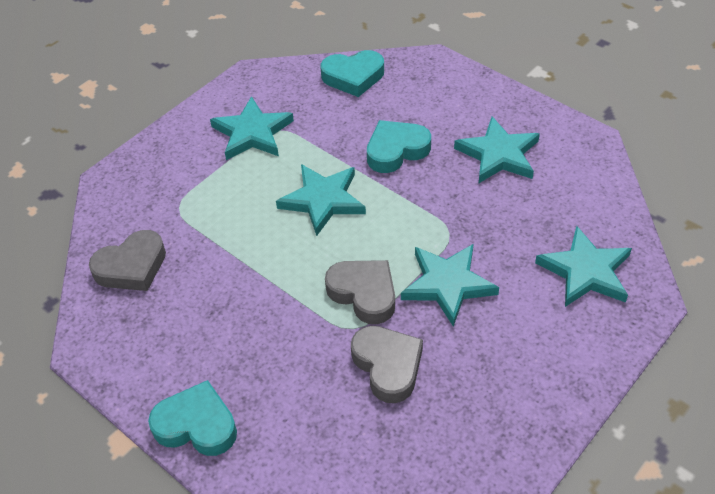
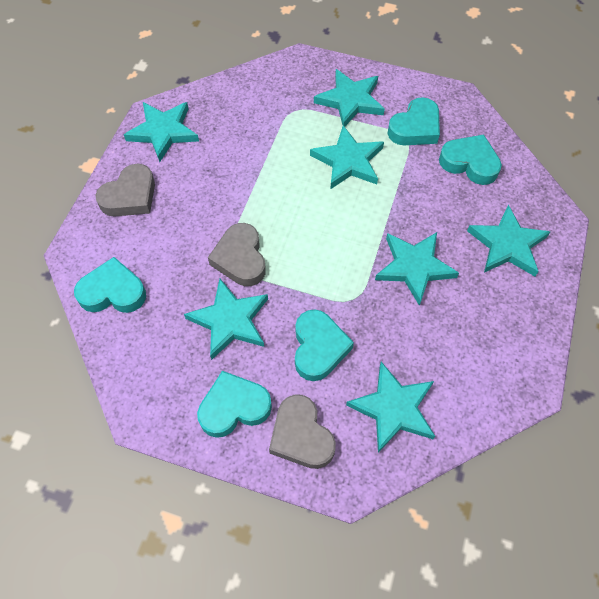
turquoise heart: [148,380,237,456] [320,50,384,97] [367,120,431,173] = 3 -> [74,257,146,313] [197,371,272,438] [295,309,354,381] [387,97,440,145] [439,135,502,185] = 5
turquoise star: [210,96,294,160] [276,164,366,236] [401,244,499,327] [454,117,540,183] [535,226,632,307] = 5 -> [124,102,199,162] [184,279,268,360] [310,125,384,189] [314,69,385,127] [346,362,435,453] [375,232,459,306] [467,205,550,276] = 7

